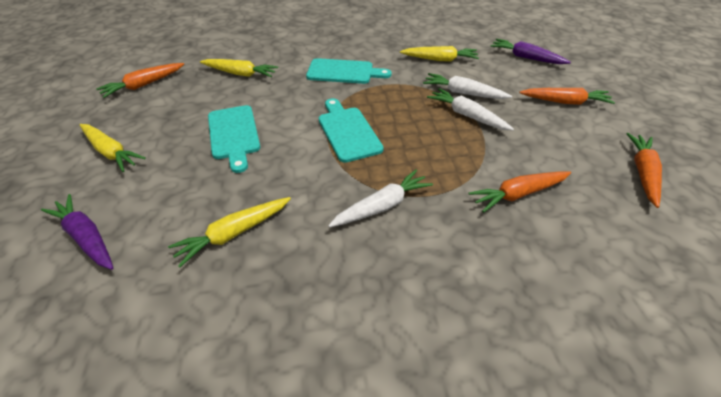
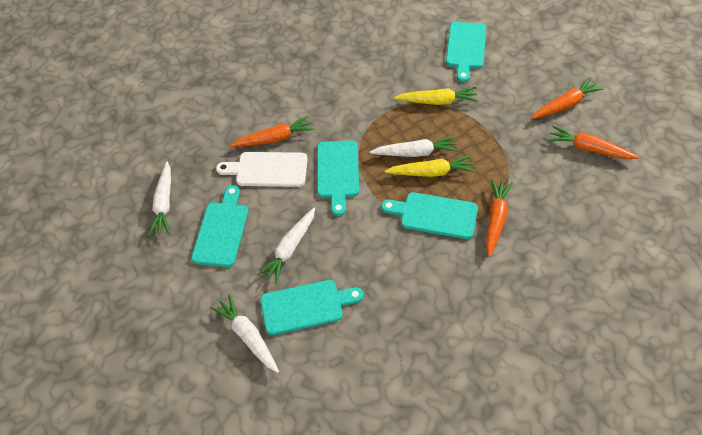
purple carrot: [41,194,114,270] [490,39,571,64] = 2 -> none = 0
turquoise cutting board: [208,105,260,173] [306,58,392,84] [319,98,384,163] = 3 -> [191,185,248,267] [260,280,364,335] [317,140,359,216] [381,192,478,239] [446,22,486,82] = 5
white carrot: [328,169,433,227] [423,73,512,99] [427,88,514,131] = 3 -> [148,162,171,236] [211,294,279,373] [257,208,315,284] [370,135,458,157] = 4
white cutting board: none = 0 -> [216,152,308,187] = 1
yellow carrot: [79,124,146,172] [168,197,291,267] [200,59,278,77] [400,46,479,62] = 4 -> [385,155,475,177] [394,87,479,105] = 2

